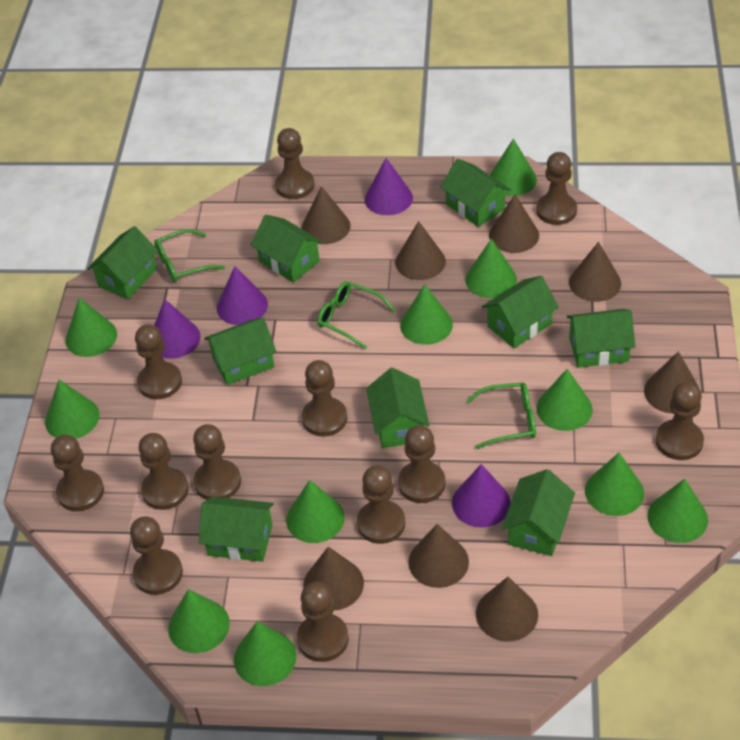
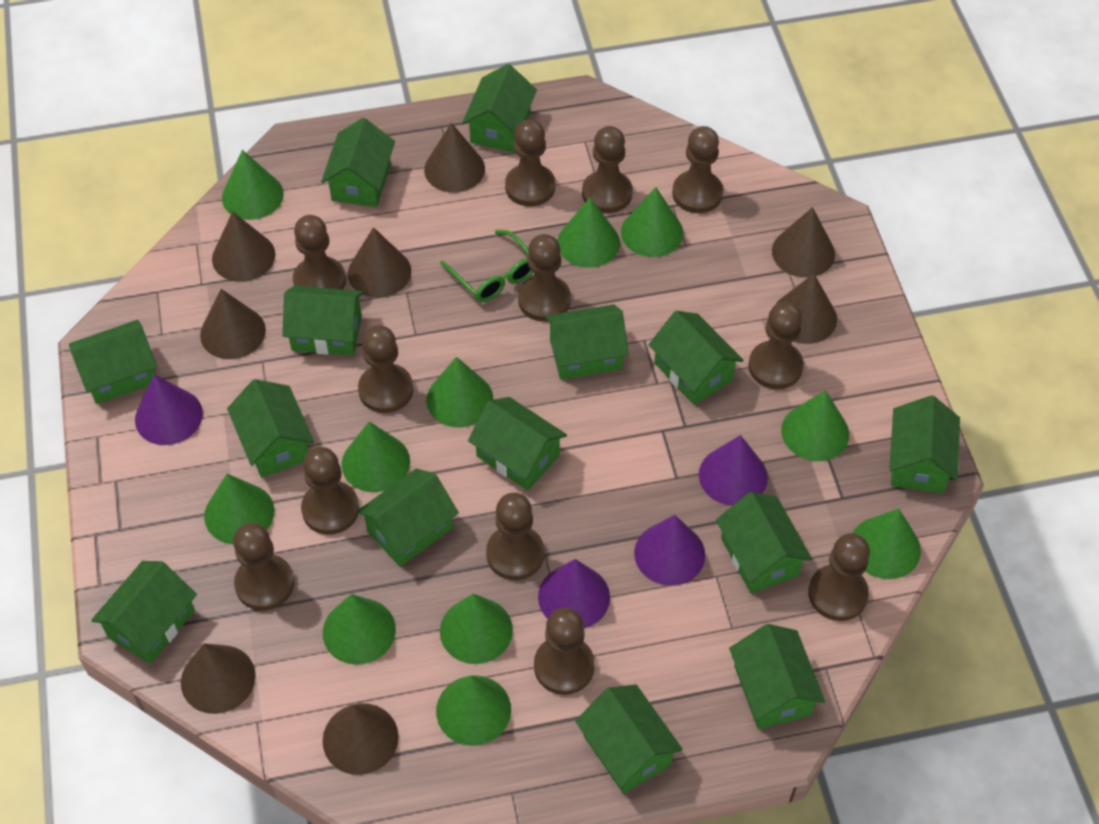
green glasses: [154,229,225,283] [317,281,395,349] [466,382,536,449] = 3 -> [440,230,533,302] = 1
green house: [87,226,158,299] [199,497,274,562] [204,318,276,385] [251,215,323,283] [366,367,429,448] [440,159,511,227] [482,276,559,348] [502,469,575,556] [566,309,635,368] = 9 -> [69,320,157,404] [91,561,197,664] [227,379,314,478] [282,286,364,356] [321,118,395,207] [357,469,459,567] [462,64,537,152] [468,397,567,491] [545,304,629,380] [575,684,683,794] [648,311,744,405] [716,492,812,594] [729,624,825,729] [889,395,960,493] = 14

